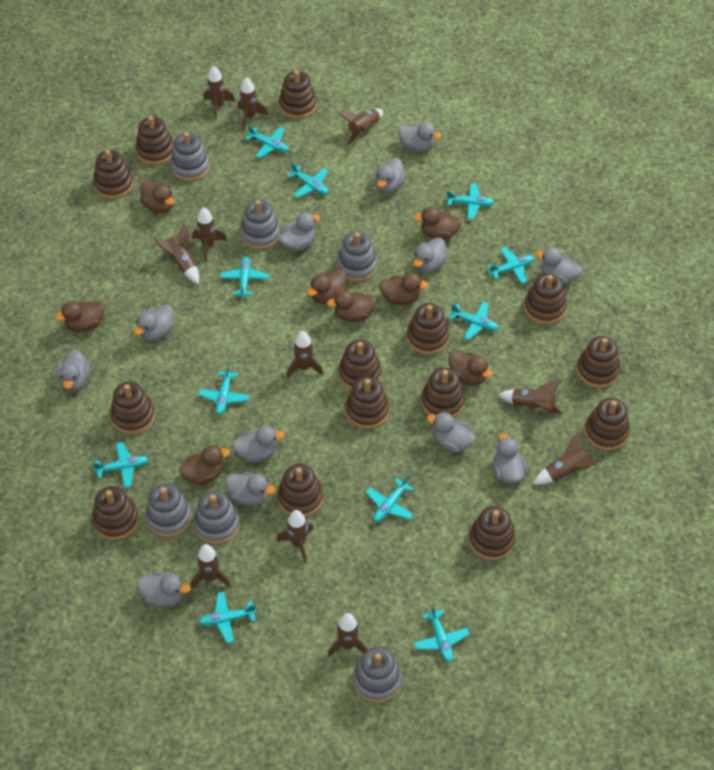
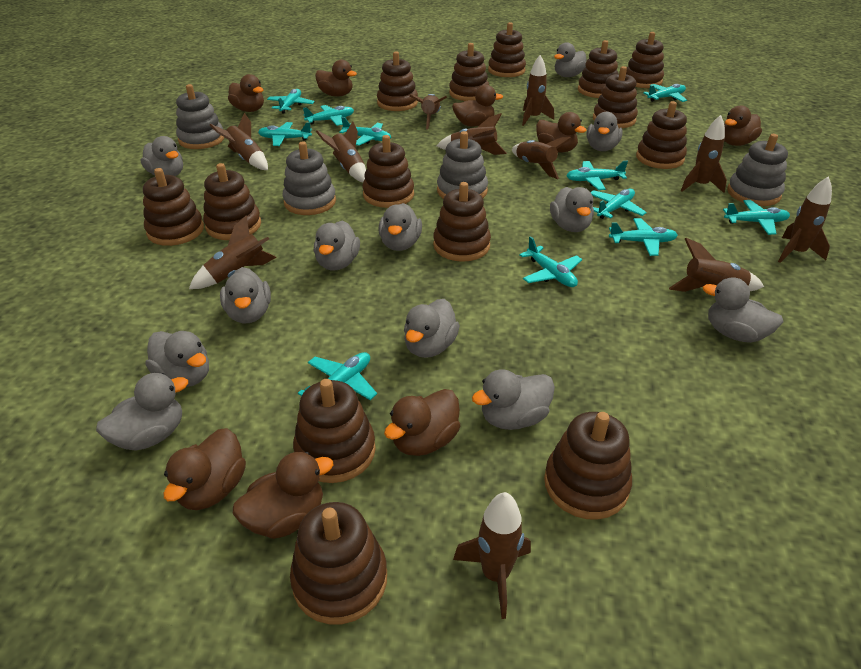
grey stacking toy: [145,483,192,537] [170,132,210,181] [193,490,240,544] [240,200,281,250] [337,231,378,282] [353,647,402,703] = 6 -> [176,84,224,149] [282,141,336,215] [437,131,488,199] [727,134,788,206] = 4

